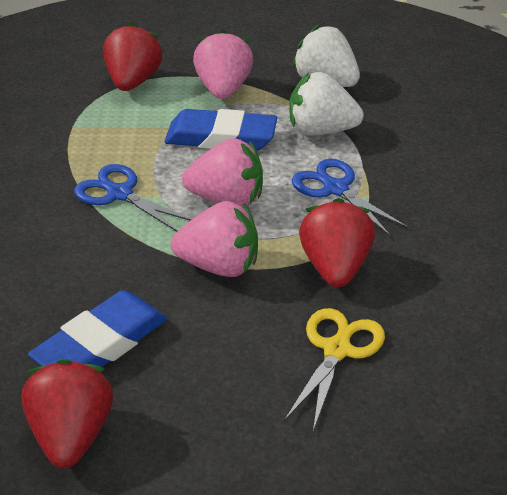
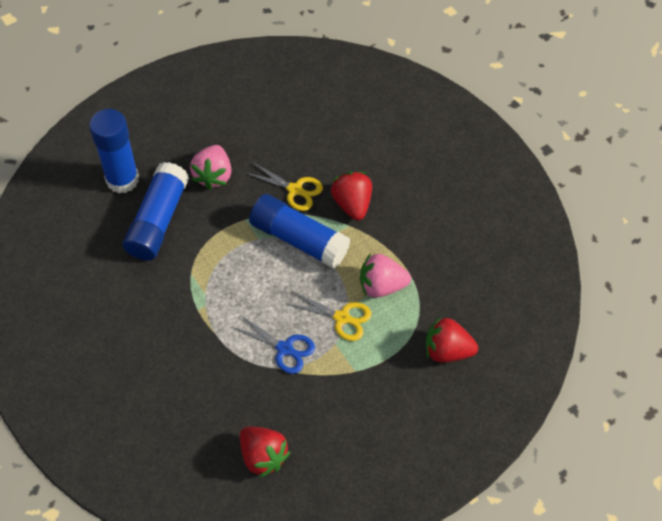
blue eraser: [28,290,167,367] [164,109,277,151] = 2 -> none = 0
blue glue stick: none = 0 -> [89,109,139,193] [123,162,189,261] [249,194,350,269] = 3
blue scissors: [74,164,192,232] [292,159,409,237] = 2 -> [232,315,315,374] = 1
pink strawberry: [171,201,258,277] [182,138,263,208] [193,29,253,99] = 3 -> [190,145,232,190] [360,253,411,298] = 2
white strawberry: [289,72,364,136] [292,25,360,87] = 2 -> none = 0
yellow scissors: [284,308,385,431] = 1 -> [246,162,323,211] [286,291,371,341] = 2

